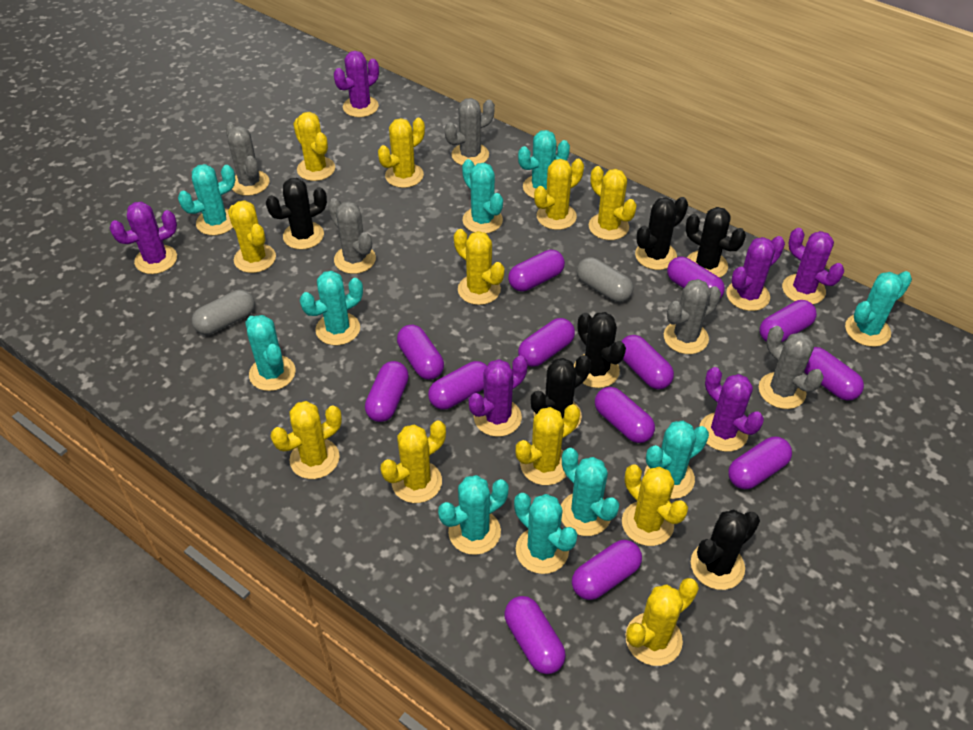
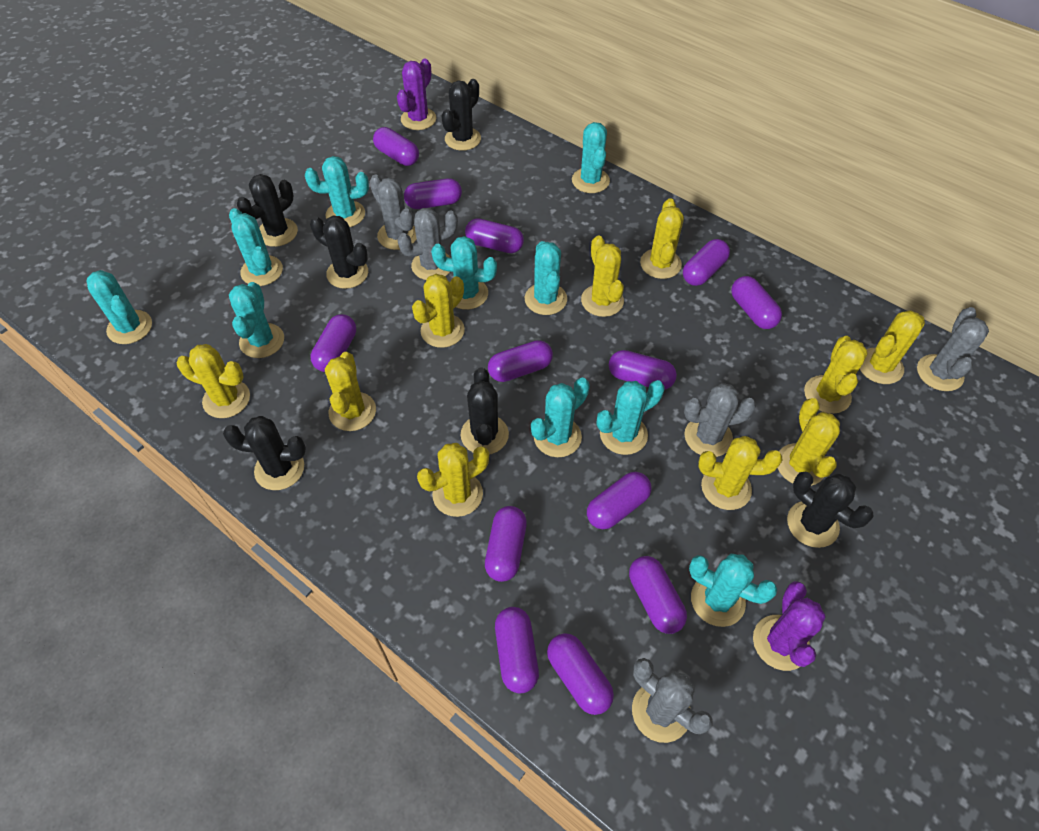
grey capsule: [192,290,255,335] [577,257,634,302] = 2 -> none = 0
purple cactus: [109,202,177,274] [334,51,379,117] [469,356,528,437] [700,367,764,452] [726,236,785,311] [782,228,844,304] = 6 -> [397,59,436,130] [753,581,826,671] = 2
yellow cactus: [228,200,276,273] [271,401,342,479] [293,112,335,181] [378,118,425,188] [381,421,446,503] [454,229,504,305] [516,404,580,485] [534,159,584,230] [589,166,637,240] [622,464,688,546] [625,578,699,666] = 11 -> [177,344,250,418] [325,352,376,431] [412,274,465,348] [417,443,489,517] [581,235,624,317] [640,198,684,279] [698,436,782,510] [778,398,840,486] [804,336,868,414] [860,310,925,384] = 10

